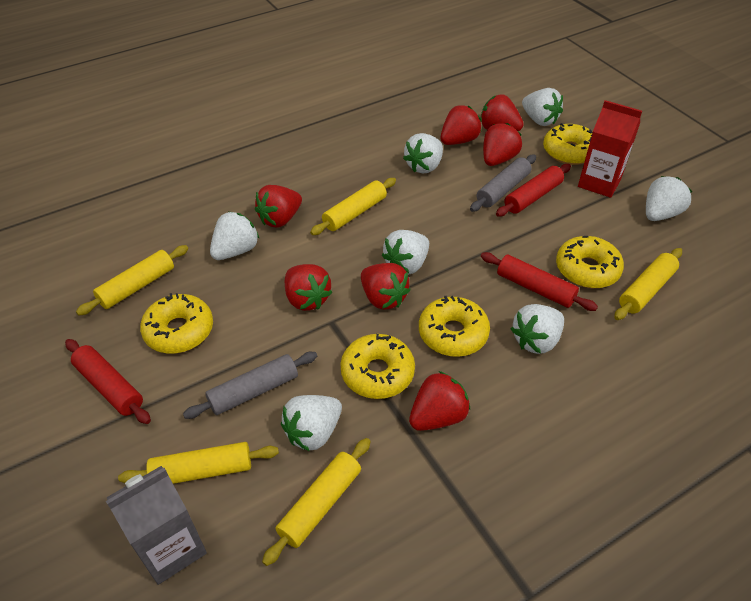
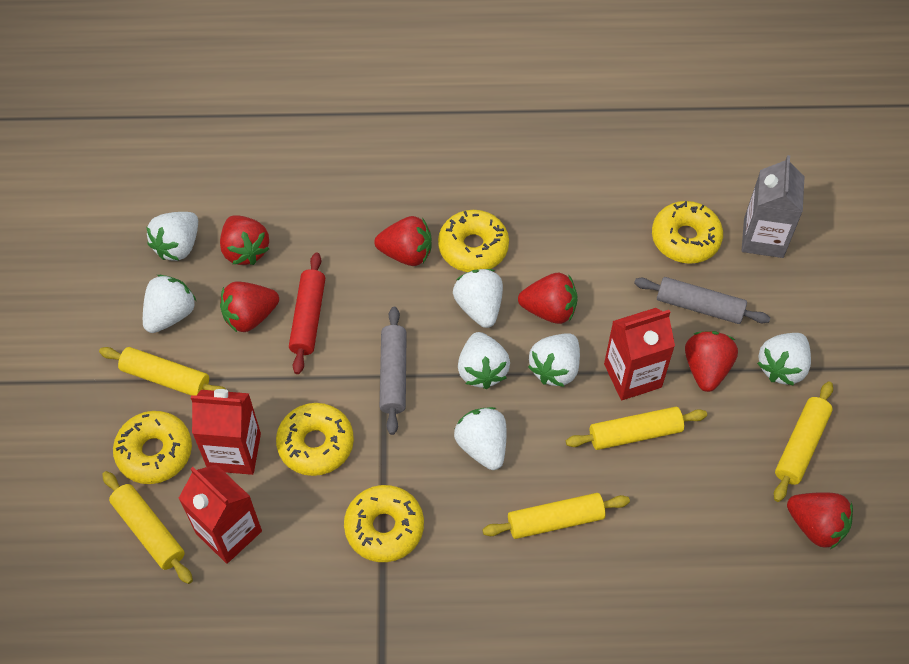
red carton: [578,100,642,198] = 1 -> [178,464,262,564] [191,389,261,475] [604,308,675,400] = 3
red rolling pin: [65,339,151,424] [481,252,598,311] [496,164,571,217] = 3 -> [289,253,325,374] = 1
red strawberry: [255,185,302,228] [285,264,332,311] [361,263,411,310] [409,371,470,431] [441,105,482,145] [480,94,524,131] [483,123,522,166] = 7 -> [220,215,269,265] [220,282,279,332] [374,216,431,266] [518,273,578,324] [685,331,738,392] [787,492,853,549] = 6

